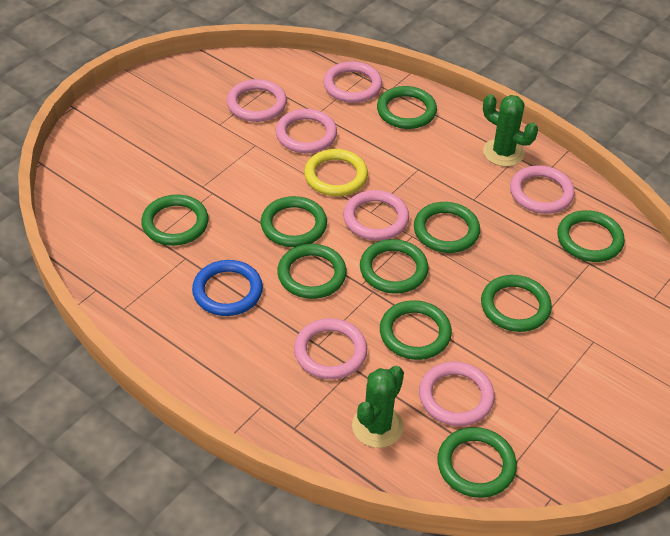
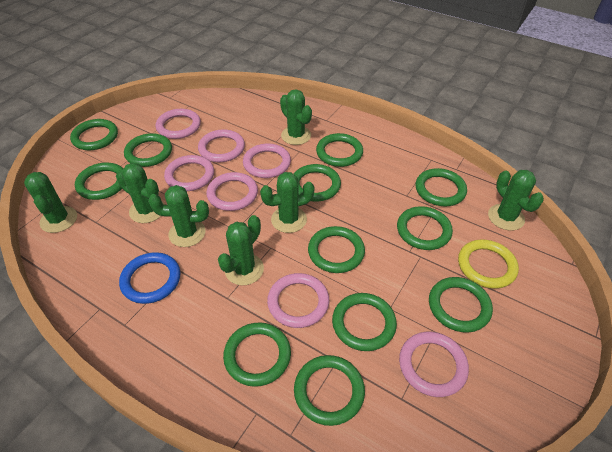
green cactus: [352,366,404,448] [483,94,538,167] = 2 -> [24,172,77,233] [116,163,164,223] [148,185,209,247] [218,215,264,285] [260,172,314,233] [280,89,312,145] [488,170,544,230] = 7
green ring: [141,194,209,246] [261,196,327,247] [277,244,347,299] [360,239,428,294] [377,86,437,129] [380,300,452,360] [414,202,480,253] [438,427,517,498] [481,275,552,332] [557,210,625,262] = 10 -> [70,119,118,150] [75,163,123,200] [124,133,172,167] [223,322,291,387] [294,164,341,201] [294,355,365,426] [308,226,365,273] [316,133,363,167] [332,293,397,351] [397,206,453,250] [416,168,467,206] [429,277,493,332] = 12

